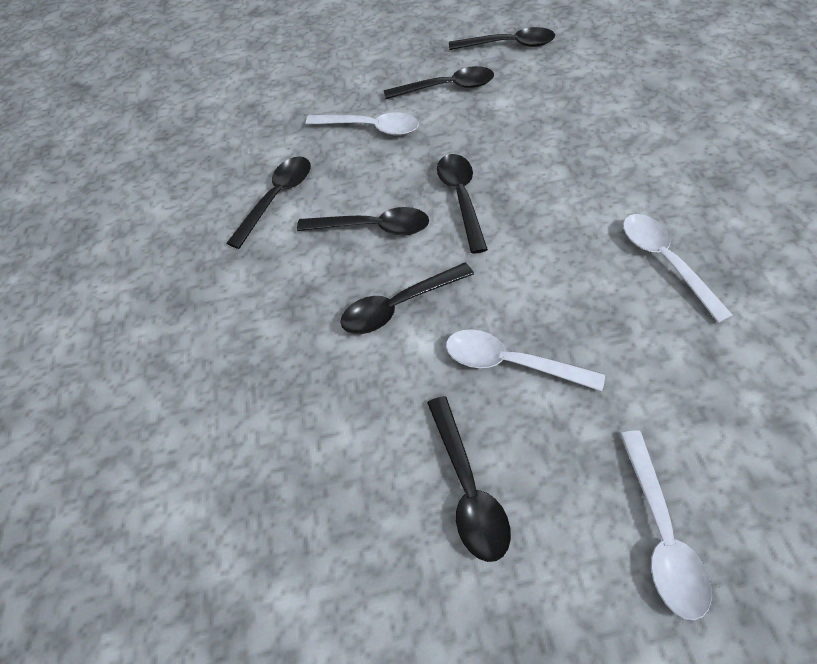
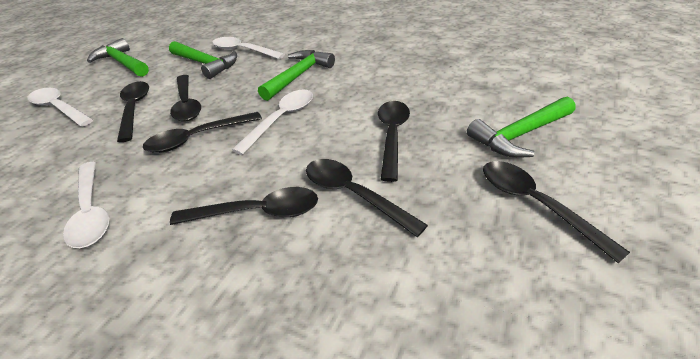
green hammer: none = 0 -> [87,38,149,77] [169,41,237,79] [258,50,335,101] [467,97,576,158] = 4

